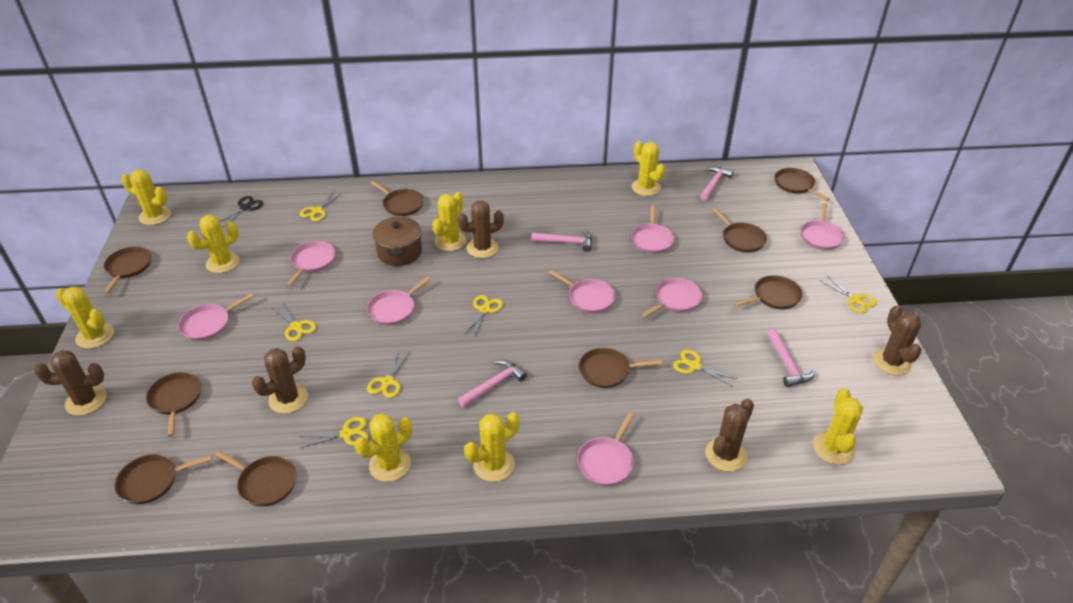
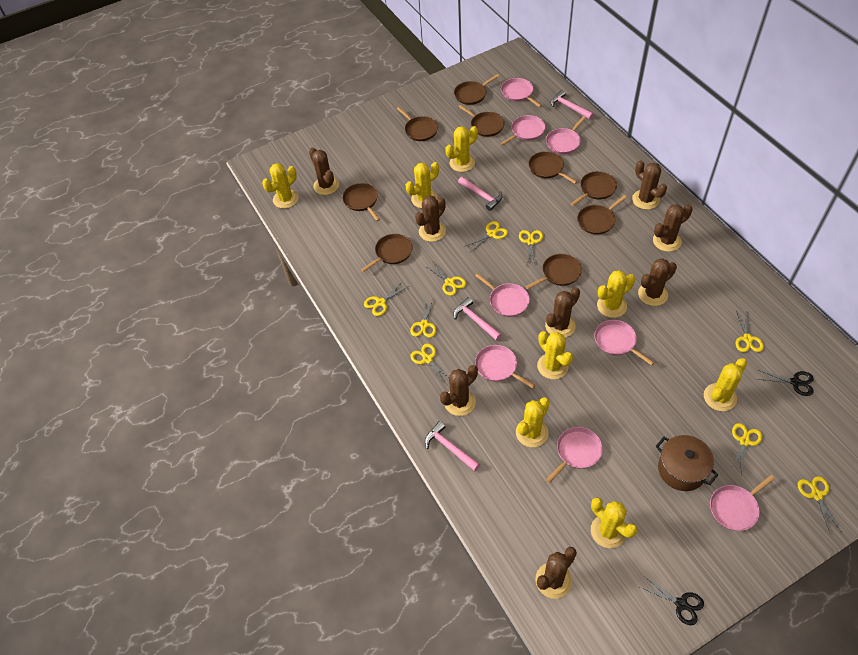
black scissors: [220,196,263,227] = 1 -> [640,576,704,625] [758,370,814,396] = 2
brown cactus: [34,350,107,416] [252,346,308,414] [457,201,504,258] [705,399,754,472] [873,305,922,375] = 5 -> [309,147,339,195] [415,195,446,242] [440,365,478,416] [535,547,577,599] [545,287,580,338] [632,160,667,210] [638,258,677,306] [653,204,693,252] = 8
yellow scissors: [272,303,316,341] [299,192,342,221] [299,417,369,448] [367,350,410,398] [464,295,503,337] [673,350,737,387] [821,276,877,313] = 7 -> [364,281,409,316] [410,297,436,338] [410,343,449,384] [425,261,466,296] [464,221,508,252] [519,230,543,265] [731,423,762,475] [736,309,764,352] [798,476,841,532] = 9

